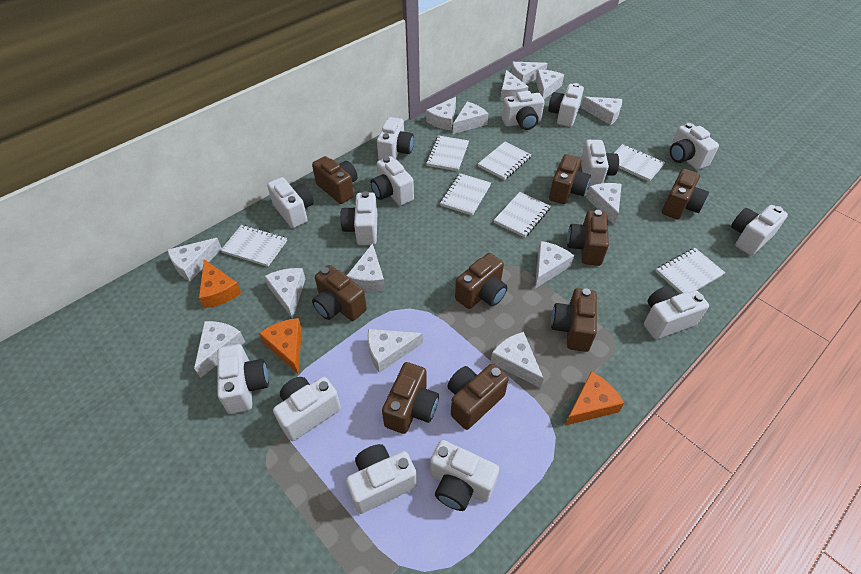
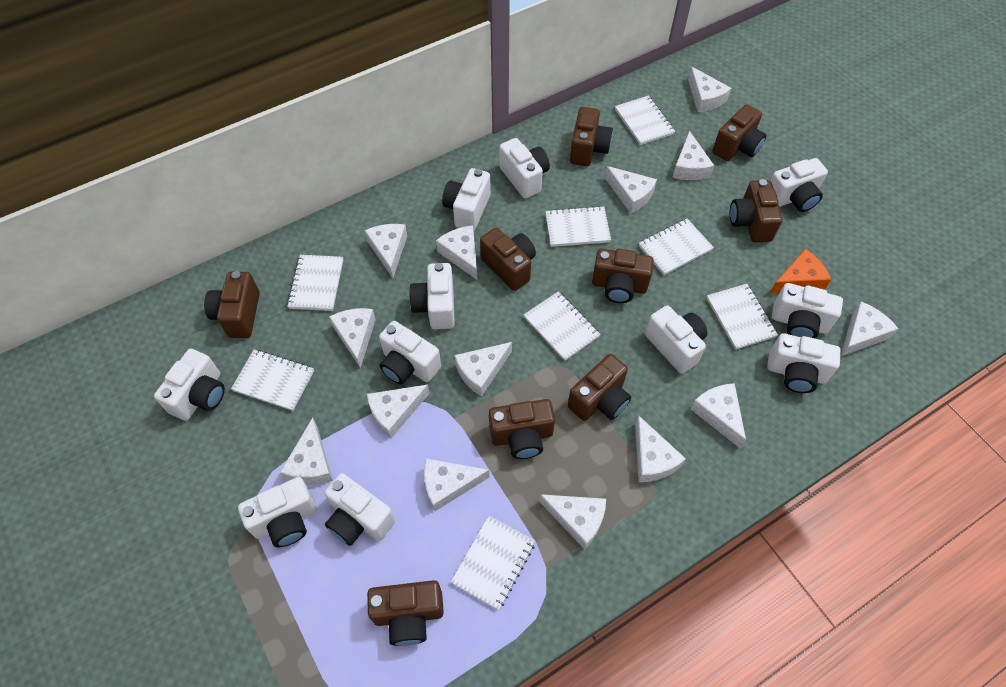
orange cheese: [199,259,241,309] [259,318,302,374] [565,371,624,426] = 3 -> [770,249,831,293] = 1
white camera: [217,344,269,414] [267,177,314,228] [273,377,341,441] [340,191,377,245] [346,444,417,514] [371,156,414,206] [377,117,414,160] [430,440,499,511] [502,91,545,130] [548,83,584,127] [581,140,619,187] [644,286,709,339] [670,123,719,170] [731,205,788,255] = 14 -> [154,349,225,421] [238,477,317,548] [324,473,395,546] [379,321,441,384] [409,263,455,329] [442,168,491,231] [499,138,550,199] [645,306,707,374] [767,333,841,393] [770,158,828,212] [772,283,843,339] = 11
white notebook: [220,225,287,267] [426,135,469,171] [440,173,491,216] [478,142,532,180] [494,192,550,238] [614,144,665,182] [656,248,725,294] = 7 -> [231,349,314,411] [287,255,343,311] [451,515,535,610] [524,291,601,361] [545,206,611,247] [615,95,675,145] [639,218,714,275] [707,284,778,350] = 8

